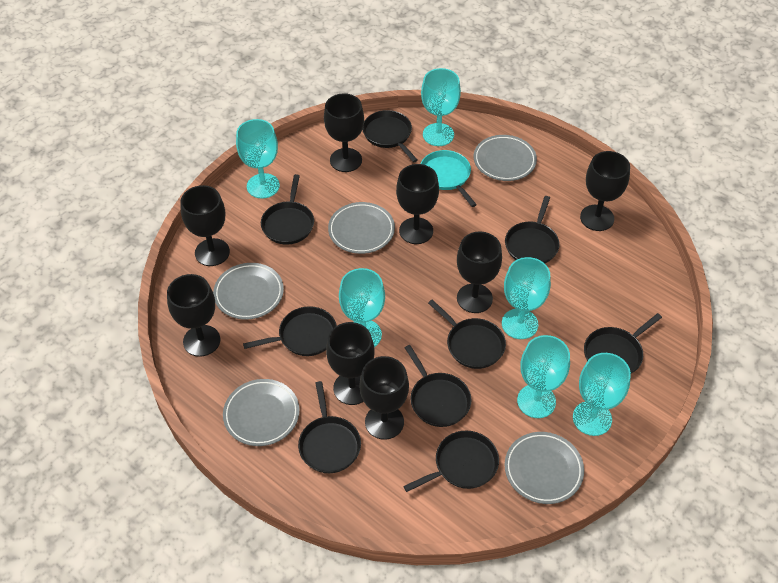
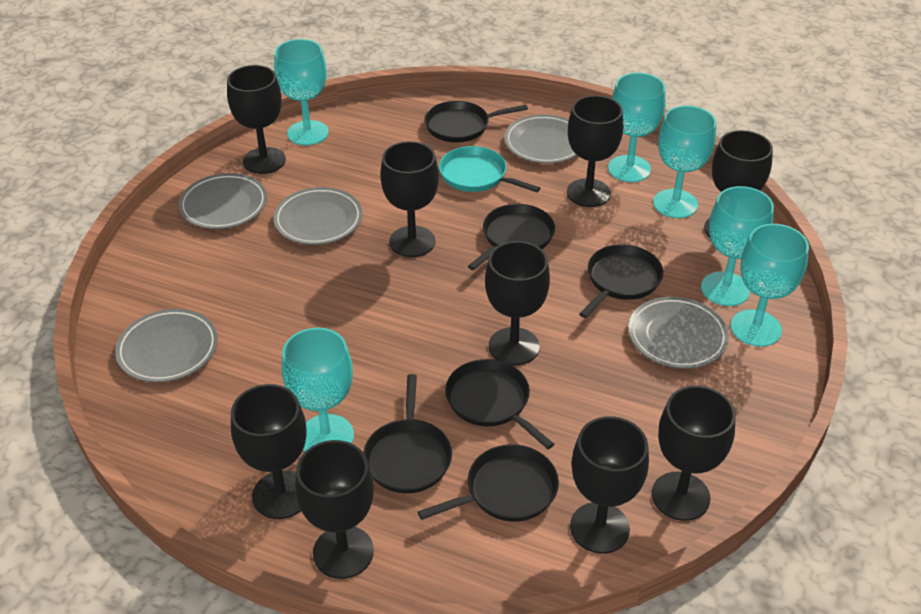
black goblet: [167,274,220,357] [180,185,230,266] [324,93,364,172] [326,322,374,405] [359,356,409,440] [396,164,439,244] [457,232,502,313] [580,151,630,231] = 8 -> [227,65,286,174] [231,384,307,519] [295,440,374,579] [380,141,439,257] [485,241,550,366] [567,95,623,207] [570,416,649,554] [652,386,735,521] [704,130,773,238] = 9
black pan: [243,306,337,356] [261,174,314,245] [298,381,361,473] [362,110,418,163] [403,430,499,492] [405,345,472,427] [428,300,506,369] [505,196,560,263] [584,313,662,374] = 9 -> [363,374,452,493] [418,444,559,522] [424,101,528,143] [445,359,554,449] [468,204,555,270] [579,244,664,318] = 6

